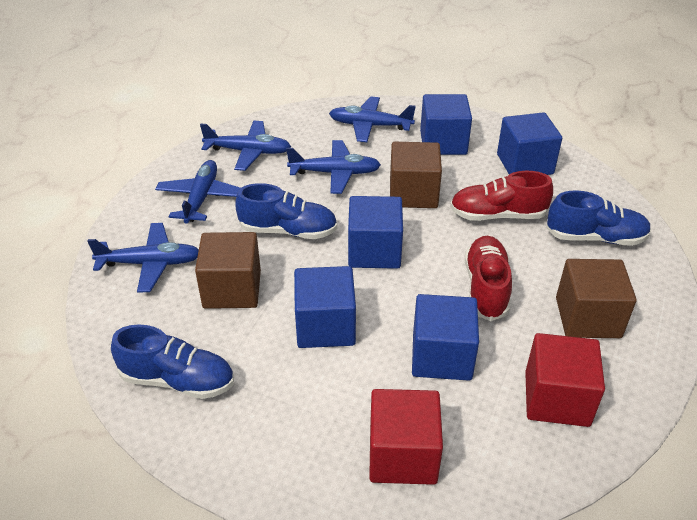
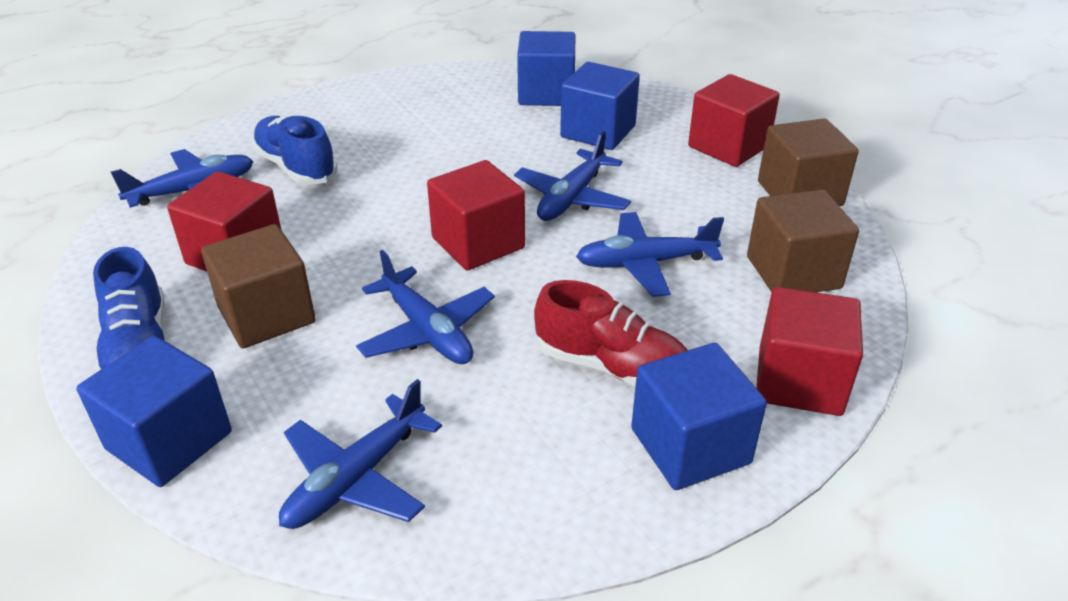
blue cube: [294,266,356,348] [348,196,403,269] [412,294,479,381] [420,94,472,155] [497,112,562,175] = 5 -> [77,336,232,487] [517,31,575,106] [560,62,640,150] [631,343,767,490] = 4
blue shoe: [111,324,234,399] [235,183,337,239] [546,191,651,246] = 3 -> [93,247,166,372] [252,115,338,185] = 2
red cube: [369,389,443,485] [525,333,605,427] = 2 -> [167,171,281,271] [427,160,525,271] [688,74,780,167] [756,287,863,416] = 4
red shoe: [450,171,553,221] [465,236,512,321] = 2 -> [534,280,688,387] = 1

